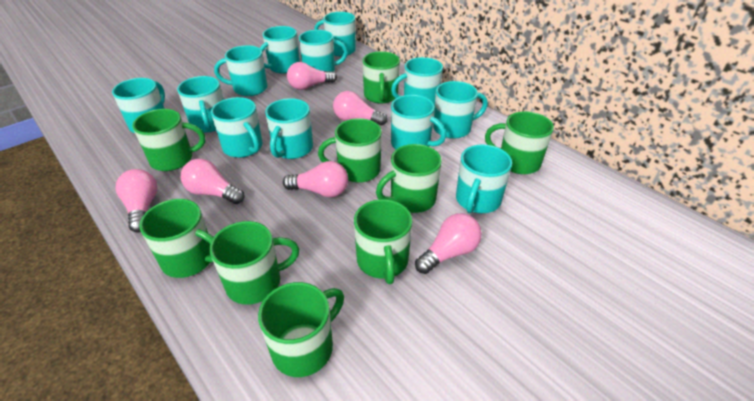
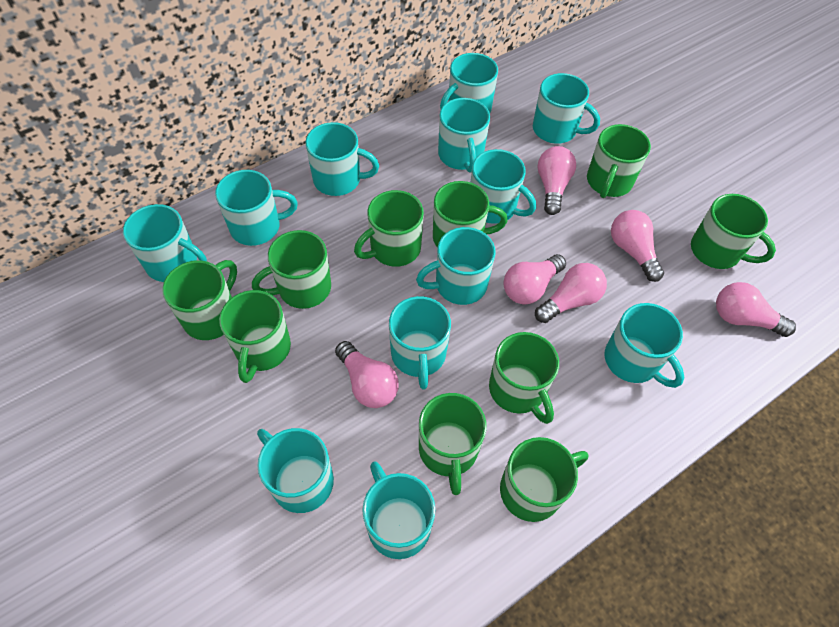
green mug: [132,109,205,171] [139,199,213,278] [210,221,299,305] [258,282,344,377] [318,118,382,183] [354,199,412,284] [362,51,400,104] [376,144,442,213] [485,111,554,174] = 9 -> [162,260,237,340] [219,290,291,383] [252,230,331,309] [354,190,424,267] [419,393,487,495] [433,181,508,247] [489,332,559,424] [500,437,588,522] [587,124,651,198] [691,194,776,269] = 10

